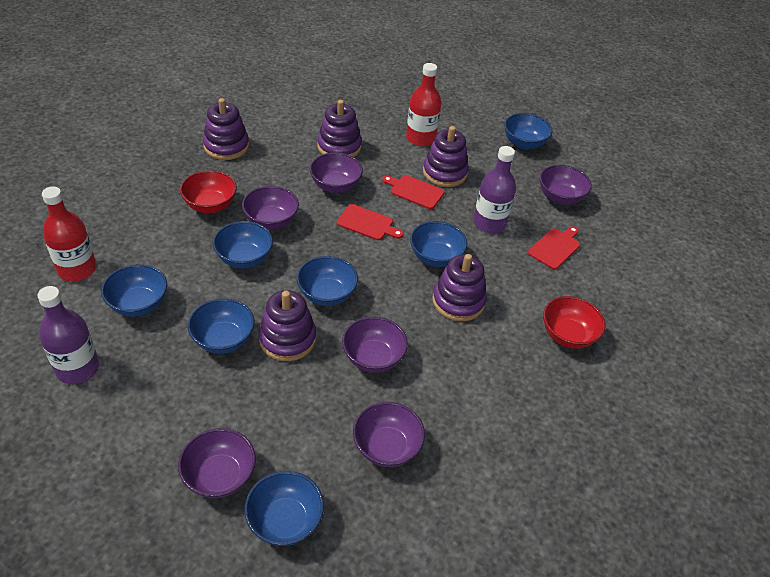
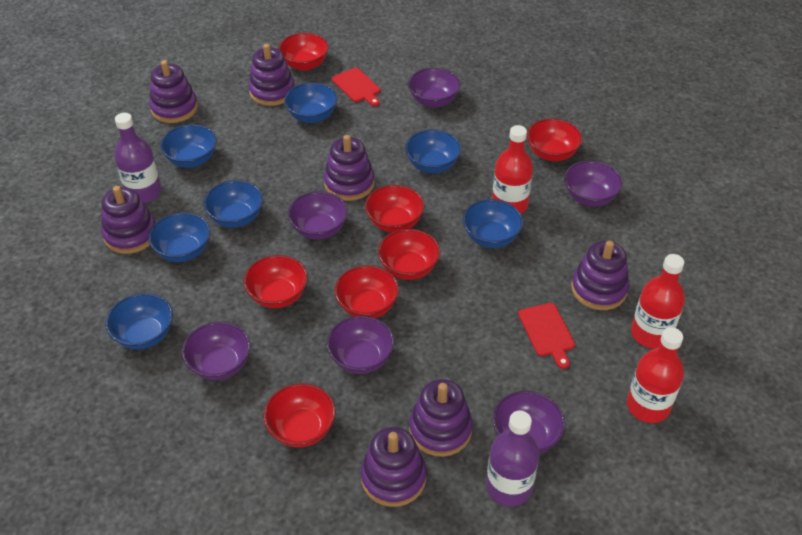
purple stacking toy: [203,98,249,160] [258,290,316,361] [317,100,362,157] [423,126,469,187] [432,254,487,321] = 5 -> [101,186,156,254] [149,60,198,123] [248,44,295,106] [324,135,375,201] [360,427,426,507] [409,379,473,457] [571,240,629,310] = 7
red bottle: [42,186,97,281] [406,63,441,146] = 2 -> [492,125,533,214] [627,327,684,423] [631,254,685,348] = 3
red bowl: [180,170,237,213] [543,296,606,349] = 2 -> [243,255,308,308] [263,383,336,447] [278,33,329,71] [335,265,399,318] [365,185,425,232] [378,229,440,280] [527,118,583,161] = 7
red cutting board: [337,204,404,240] [382,175,445,209] [528,226,580,270] = 3 -> [332,68,380,106] [518,303,575,369] = 2

